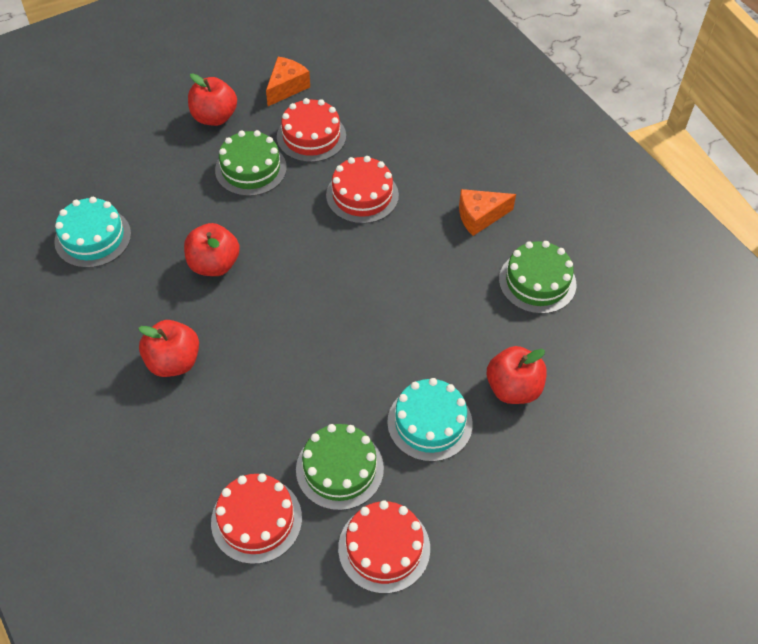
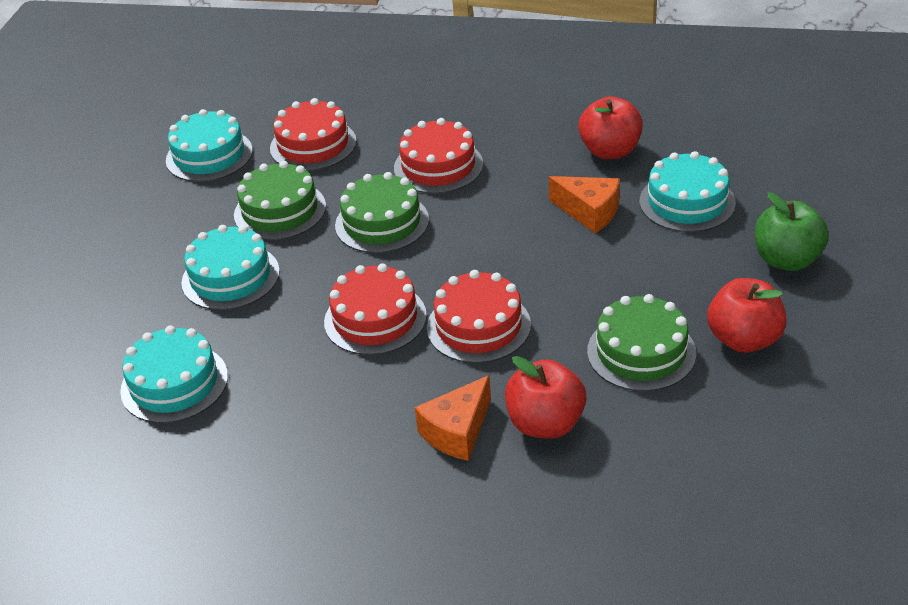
green apple: none = 0 -> [755,192,829,271] = 1
red apple: [138,320,199,377] [184,223,240,276] [188,73,237,126] [487,346,547,404] = 4 -> [505,356,586,439] [578,96,643,159] [707,278,787,353] = 3
turquoise cake: [54,197,131,268] [387,378,473,462] = 2 -> [120,325,228,423] [166,109,253,182] [182,225,280,310] [640,151,736,232] = 4

